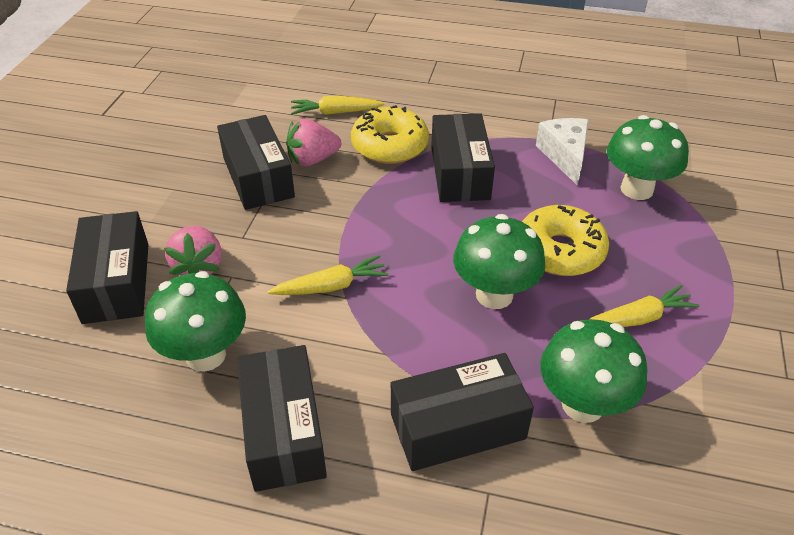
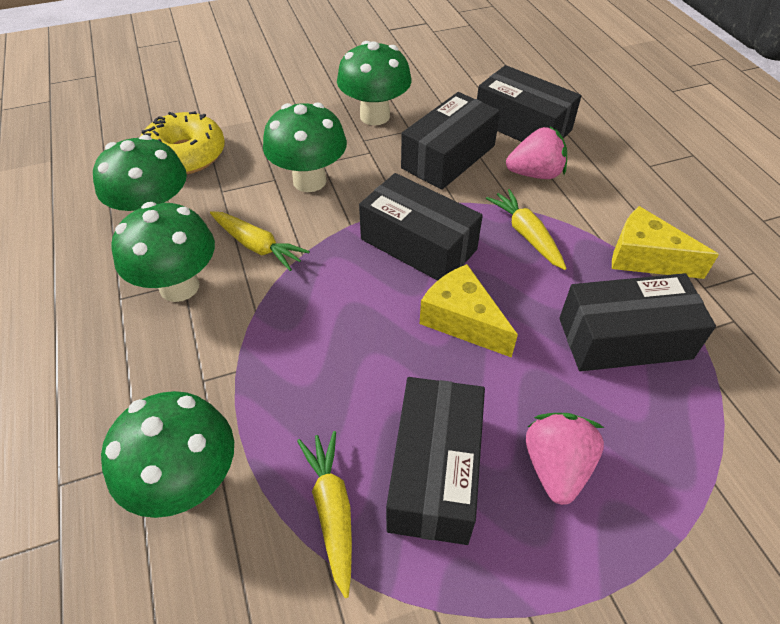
green mushroom: [145,271,246,372] [453,214,545,309] [540,319,647,423] [607,115,689,200] = 4 -> [93,135,187,211] [101,391,234,518] [111,202,215,302] [263,102,347,192] [337,41,411,125] = 5
white cheese: [536,118,589,186] = 1 -> none = 0
yellow cheese: none = 0 -> [420,264,518,358] [612,206,719,279] = 2
yellow donut: [351,105,429,164] [522,205,609,276] = 2 -> [140,111,225,174] = 1

